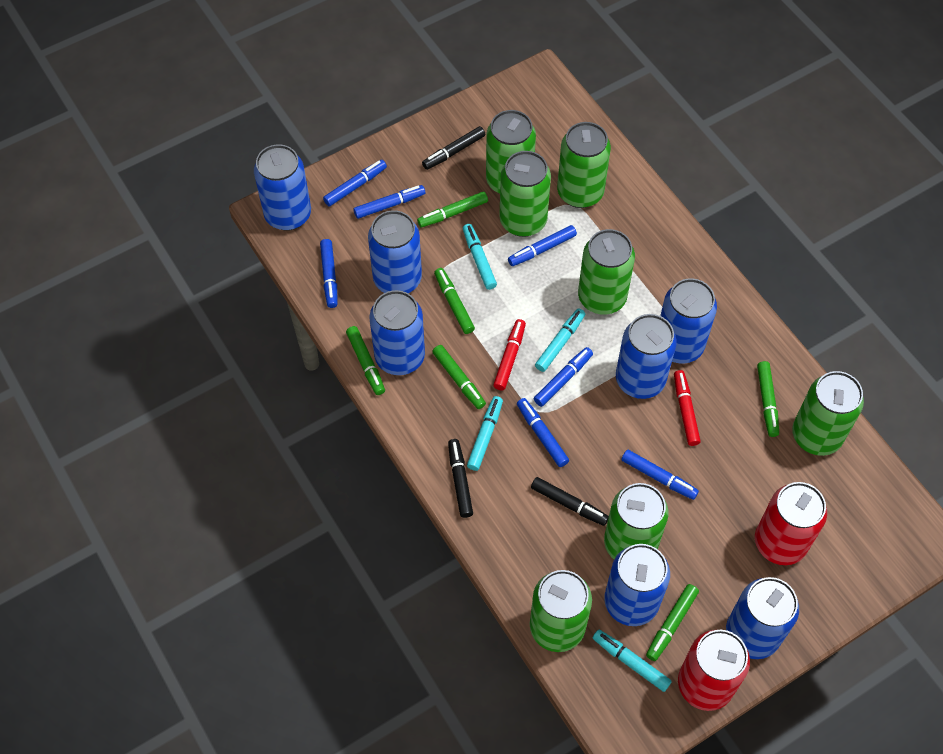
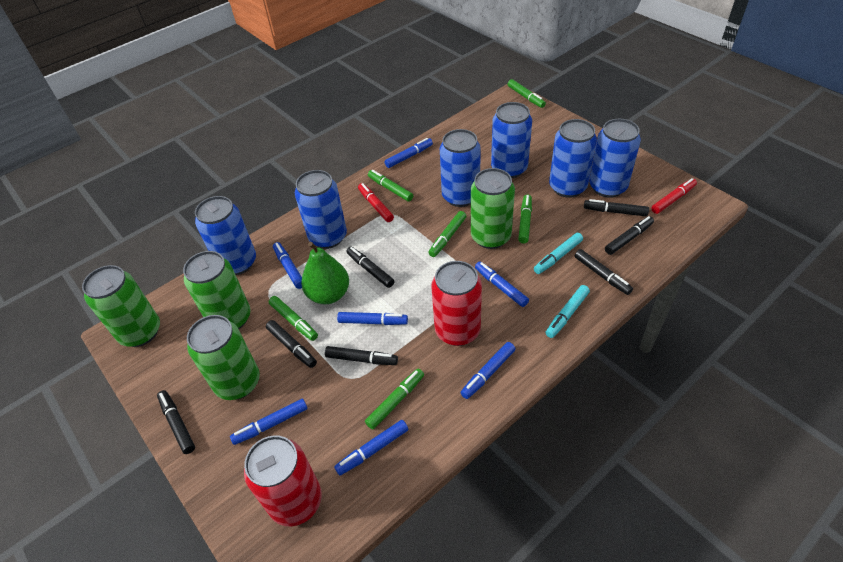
black marker: [422,126,485,170] [448,439,473,518] [531,477,609,526] = 3 -> [157,390,195,454] [266,320,317,368] [325,346,398,365] [346,247,394,288] [575,249,633,295] [584,199,649,216] [605,216,654,255] = 7
blue can: [254,144,311,231] [368,210,422,293] [370,290,425,375] [604,544,670,626] [616,314,677,399] [660,278,717,363] [726,577,799,659] = 7 -> [195,196,256,275] [295,170,347,249] [440,129,481,207] [491,102,532,178] [549,119,597,198] [589,119,641,198] = 6
green can: [486,110,536,194] [499,151,551,237] [530,570,592,652] [557,122,611,208] [578,229,635,315] [604,483,668,559] [792,371,864,456] = 7 -> [82,265,160,347] [183,251,251,329] [187,315,260,400] [471,168,515,249] = 4
green pear: none = 0 -> [301,242,349,304] = 1
turquoise marker: [463,224,497,290] [467,396,503,471] [535,308,585,372] [593,630,672,692] = 4 -> [534,233,583,274] [545,285,590,338] = 2

